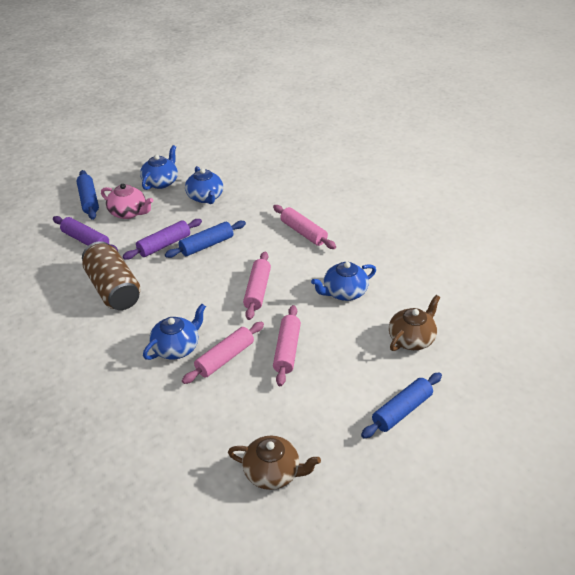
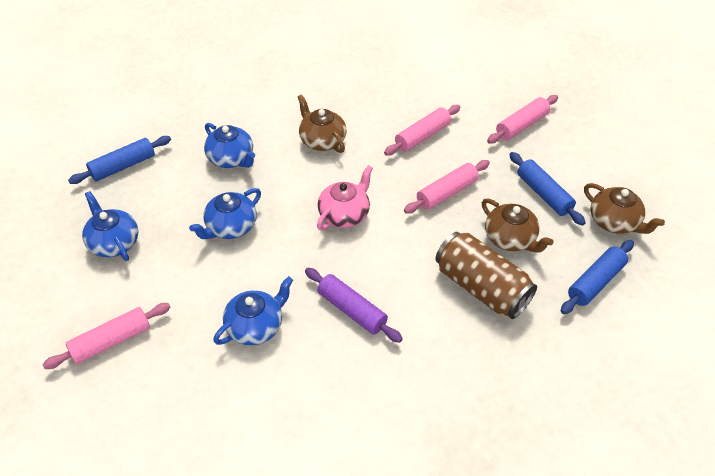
brown teapot: [228,436,321,490] [389,295,440,351] = 2 -> [298,95,346,153] [482,199,553,253] [584,183,665,234] = 3
purple rolling pin: [53,216,118,251] [123,219,202,260] = 2 -> [305,268,403,343] = 1

